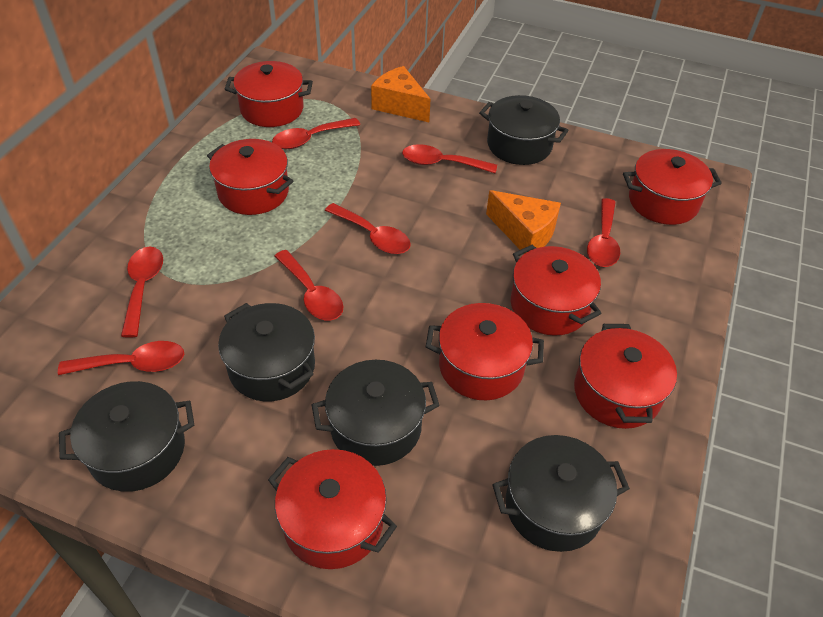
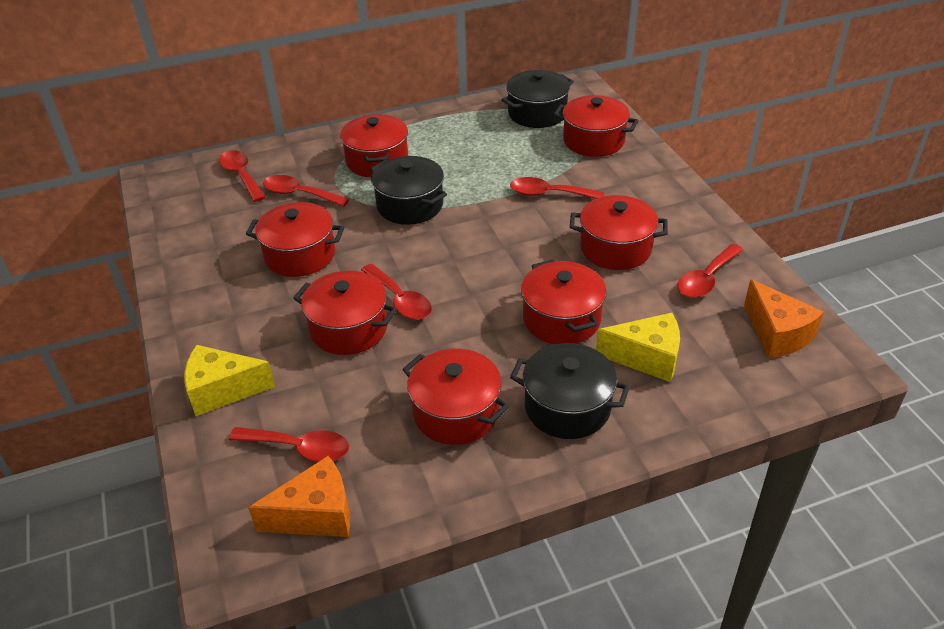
black pot: [59,381,195,492] [218,303,315,401] [312,360,440,466] [479,95,569,165] [492,435,630,552] = 5 -> [370,156,447,225] [501,70,574,128] [510,343,630,439] = 3
red spoon: [58,341,184,375] [121,247,163,338] [272,118,360,149] [275,250,343,321] [325,203,411,254] [402,144,497,173] [587,198,620,267] = 7 -> [219,151,266,202] [229,427,349,462] [263,175,349,207] [361,264,432,320] [510,177,604,199] [677,244,743,298] = 6
yellow cheese: none = 0 -> [184,345,275,416] [596,313,680,382] = 2

